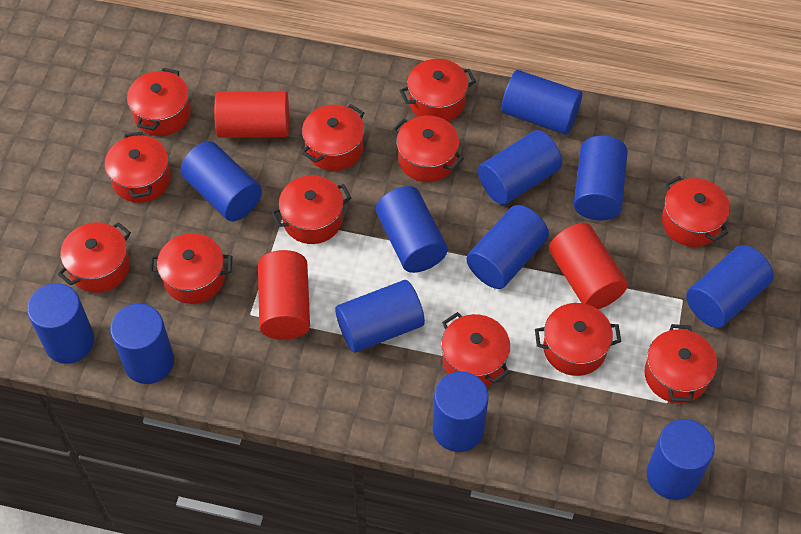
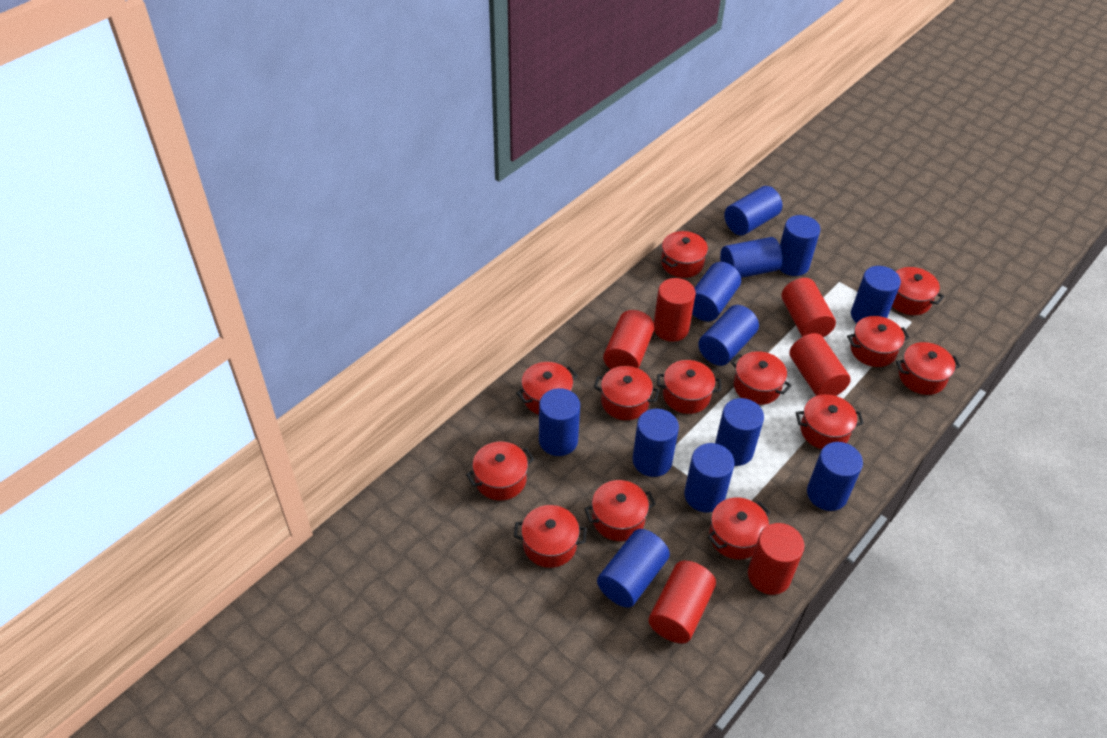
red cylinder: [214,91,289,138] [258,250,310,340] [549,223,628,309] = 3 -> [603,310,654,369] [648,561,716,643] [654,278,696,342] [748,523,804,595] [782,278,836,337] [789,333,851,396] = 6
red pot: [58,222,131,293] [105,131,171,203] [127,68,191,136] [149,233,232,304] [271,175,351,244] [302,104,365,171] [392,116,464,182] [399,59,476,122] [441,312,510,386] [535,303,621,376] [644,324,717,403] [662,176,730,247] = 12 -> [466,442,534,500] [514,505,587,568] [516,362,578,415] [584,480,656,541] [594,366,660,420] [657,360,721,414] [661,231,708,278] [708,497,770,560] [731,351,792,405] [796,394,864,449] [847,316,910,367] [892,267,944,315] [896,342,961,395] = 13

